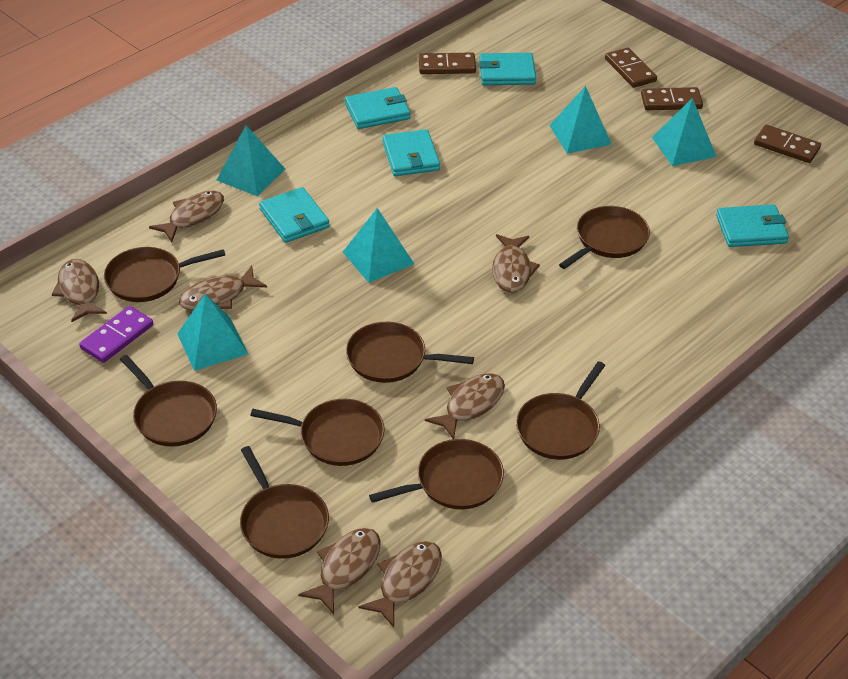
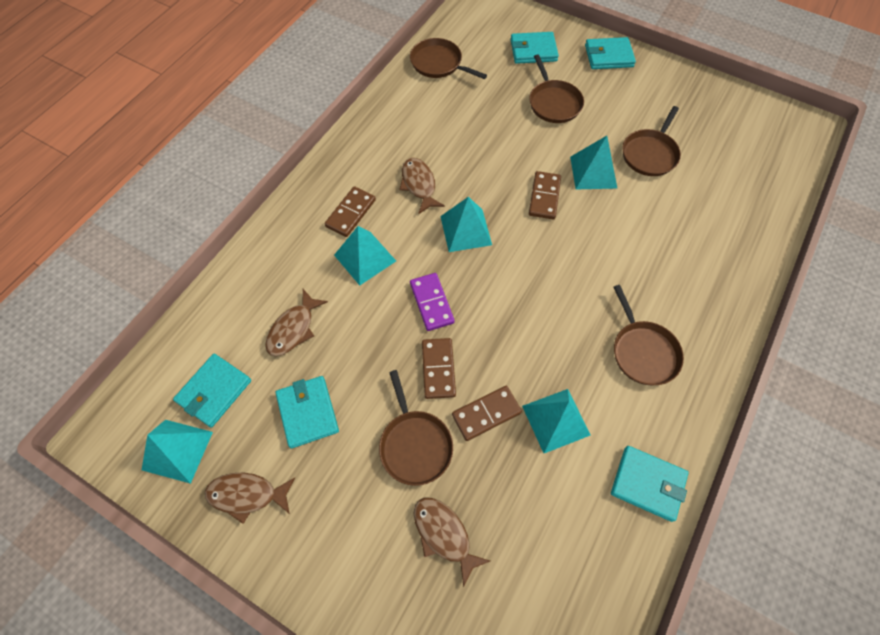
brown fish: [52,259,107,323] [149,191,224,242] [179,266,267,311] [298,528,381,614] [358,541,442,628] [425,373,505,439] [492,234,540,293] = 7 -> [205,473,295,524] [265,289,328,357] [399,158,445,214] [414,498,490,588] = 4
brown pan: [104,247,226,302] [120,355,217,447] [240,446,329,559] [250,399,385,466] [346,322,474,383] [369,439,504,509] [516,361,605,460] [559,206,650,269] = 8 -> [379,370,453,486] [410,38,487,79] [529,55,584,123] [614,285,684,385] [623,106,681,176] = 5

